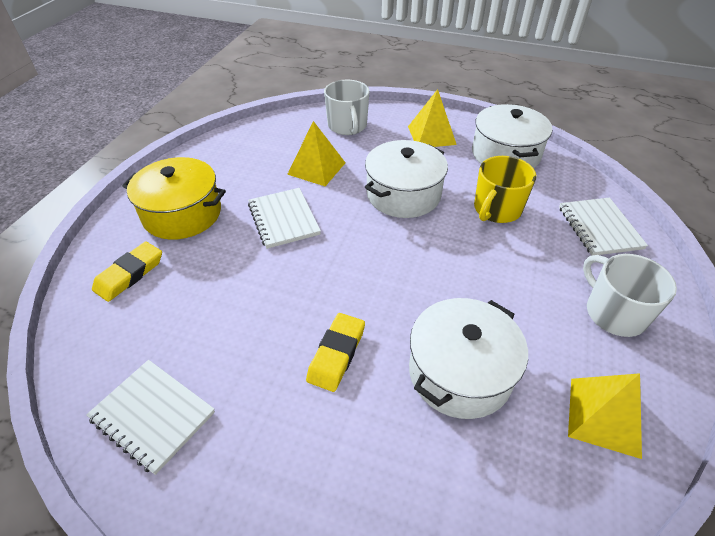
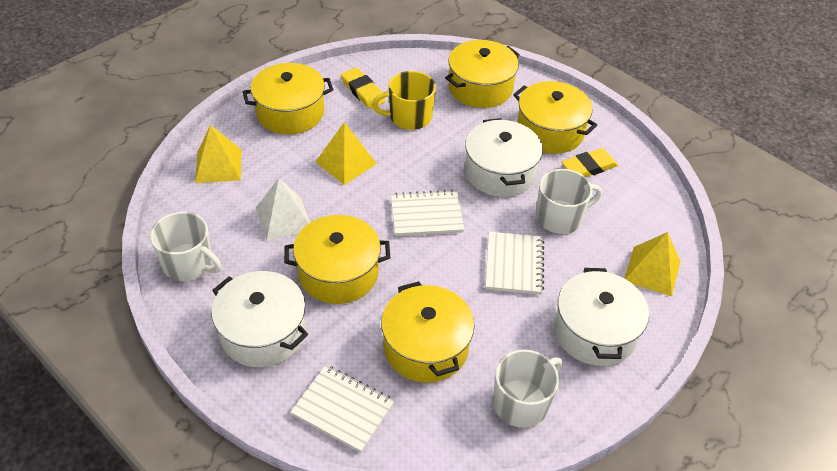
white mug: [324,80,370,135] [583,254,677,337] = 2 -> [150,212,222,281] [493,349,562,428] [536,169,602,234] = 3
white pyramid: none = 0 -> [256,178,310,241] = 1
yellow pot: [122,157,226,240] = 1 -> [243,63,334,134] [284,215,390,304] [381,281,474,383] [445,40,520,108] [513,81,597,154] = 5

